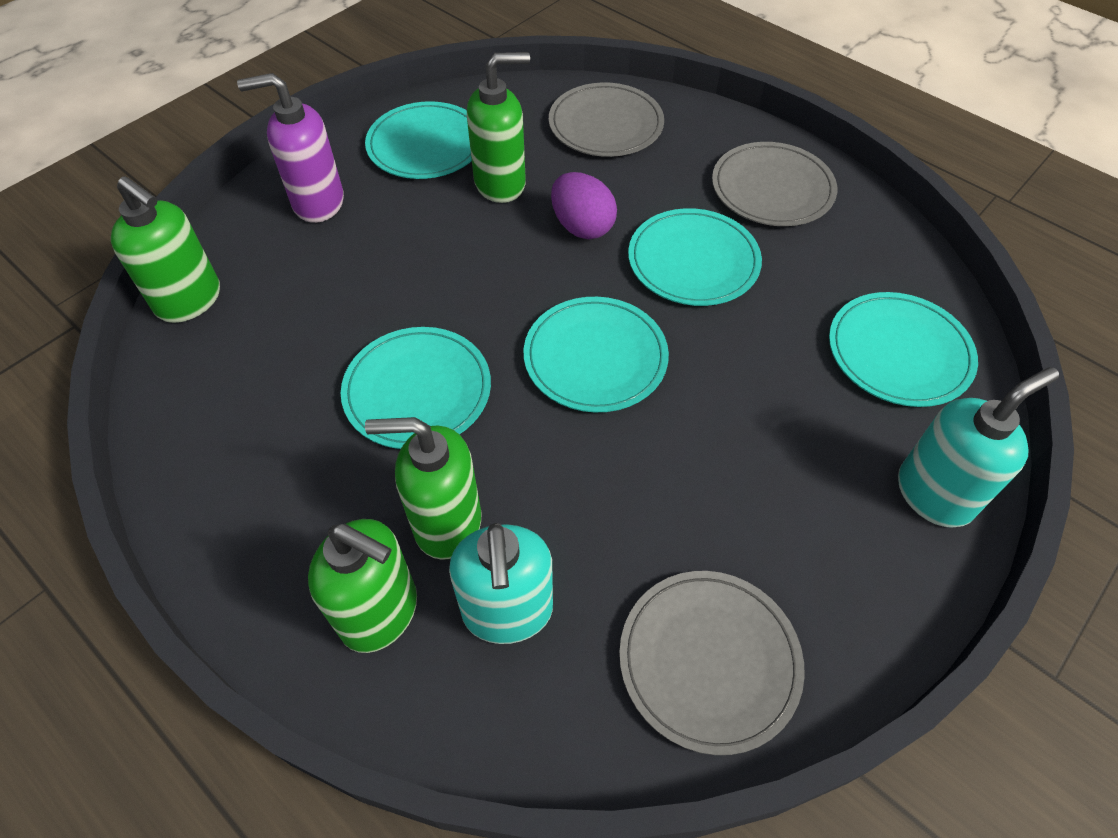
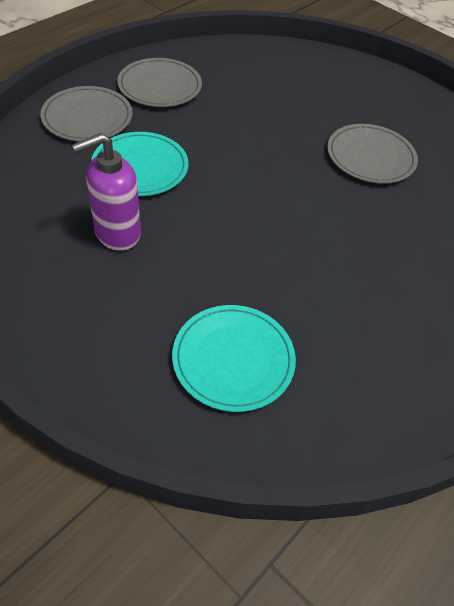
green soap dispenser: [111,176,220,323] [308,519,417,653] [365,417,481,560] [467,52,530,203] = 4 -> none = 0
purple egg: [551,172,617,239] = 1 -> none = 0
turquoise plate: [341,327,491,449] [365,101,472,179] [524,297,669,412] [628,208,762,306] [829,292,978,407] = 5 -> [91,132,188,196] [172,305,296,412] = 2
turquoise soap dispenser: [449,523,553,644] [898,367,1059,528] = 2 -> none = 0

